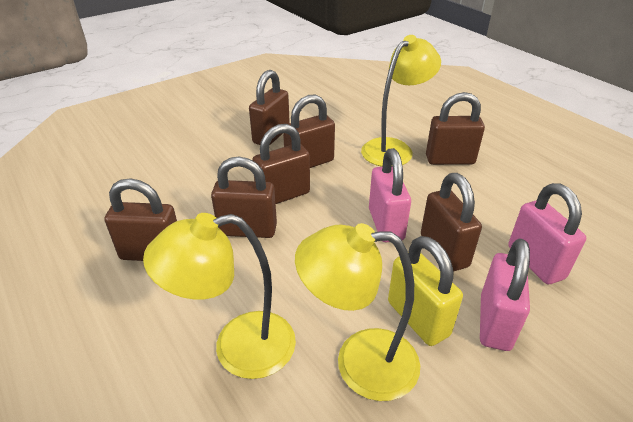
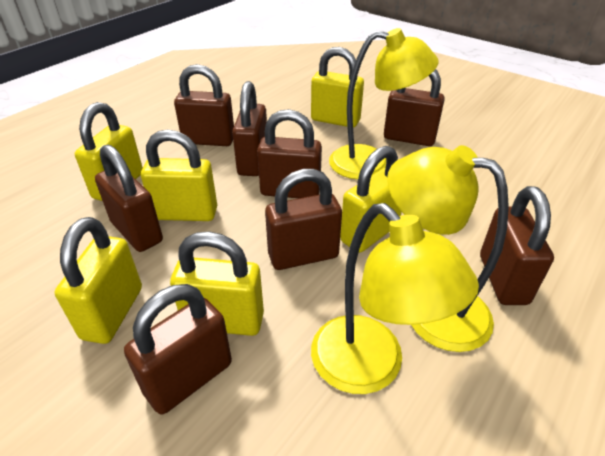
brown padlock: [104,179,177,261] [211,157,277,238] [249,70,290,146] [252,124,310,204] [283,95,335,168] [421,173,482,271] [426,92,485,165] = 7 -> [95,144,163,252] [124,284,232,415] [174,64,234,146] [232,81,267,176] [257,109,322,198] [265,169,342,270] [384,69,445,146] [480,186,554,305] = 8
pink padlock: [369,148,411,242] [480,238,530,351] [508,183,586,284] = 3 -> none = 0
yellow padlock: [388,236,463,346] = 1 -> [55,217,142,344] [75,102,143,201] [141,130,217,221] [170,231,264,336] [311,47,364,128] [340,146,402,253] = 6

